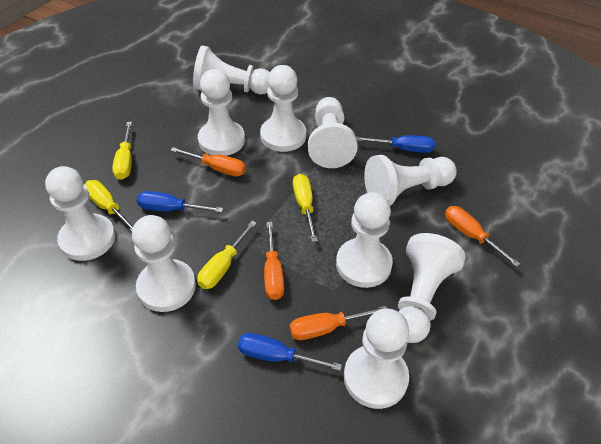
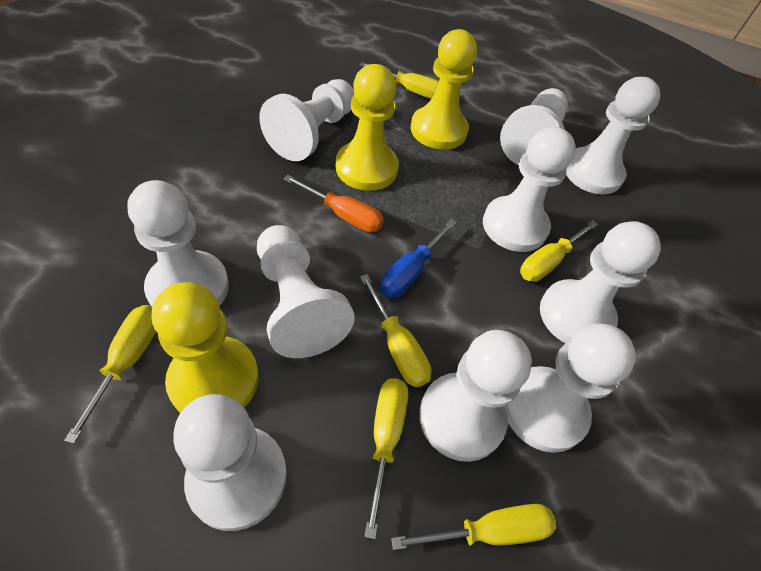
blue screwdriver: [137,191,223,213] [238,333,342,371] [356,135,435,153] = 3 -> [380,219,457,298] = 1
orange screwdriver: [170,147,246,176] [264,222,284,300] [290,306,387,340] [445,206,520,267] = 4 -> [283,175,384,232] = 1
yellow pawn: none = 0 -> [152,282,259,413] [336,64,399,191] [411,29,477,150] = 3
yellow screwdriver: [84,180,133,232] [112,122,132,180] [197,220,257,289] [293,174,318,242] = 4 -> [64,305,157,444] [360,62,439,99] [360,274,432,387] [364,378,408,539] [391,504,556,550] [520,220,598,282] = 6

